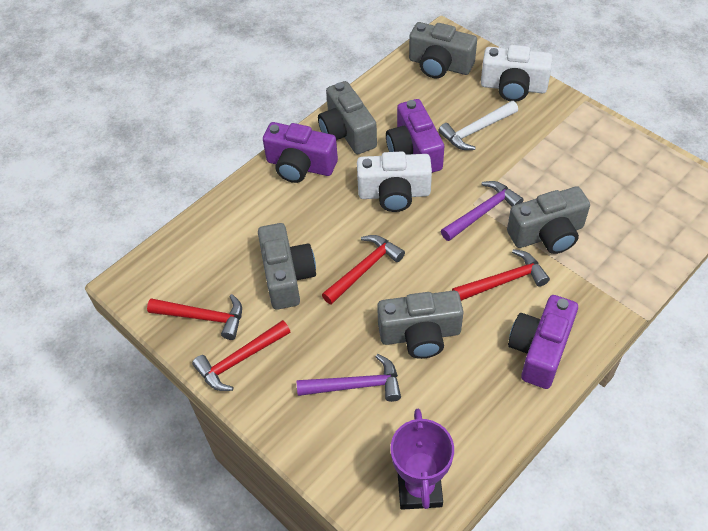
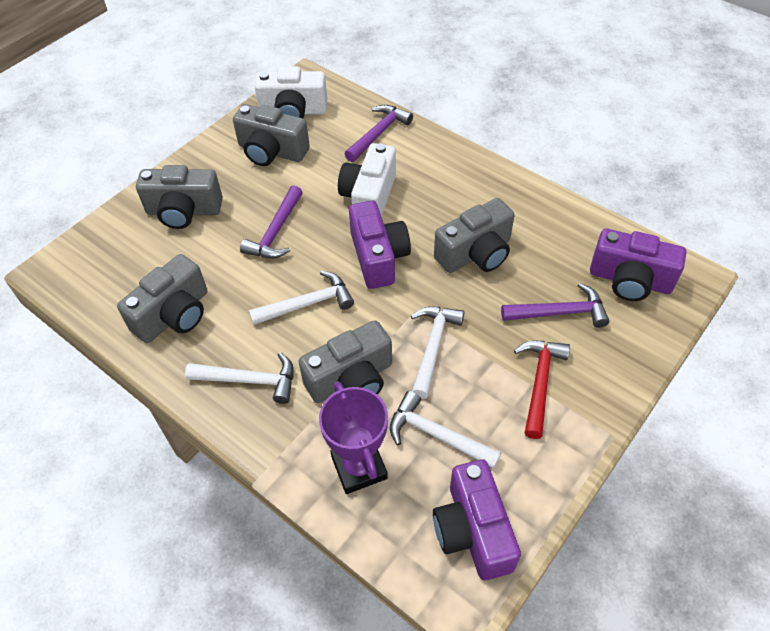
purple hammer: [297,354,401,402] [441,181,524,241] = 2 -> [240,185,303,258] [345,105,413,162] [501,283,609,328] = 3
red hammer: [147,294,242,340] [192,320,291,391] [322,235,405,305] [452,249,550,301] = 4 -> [514,341,570,439] = 1
white hammer: [438,101,518,150] = 1 -> [185,352,294,404] [249,271,354,325] [390,391,501,469] [411,307,464,399] = 4

